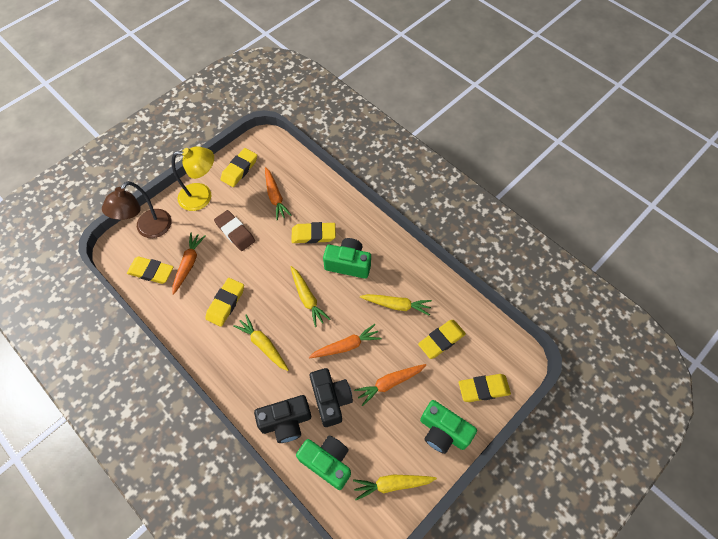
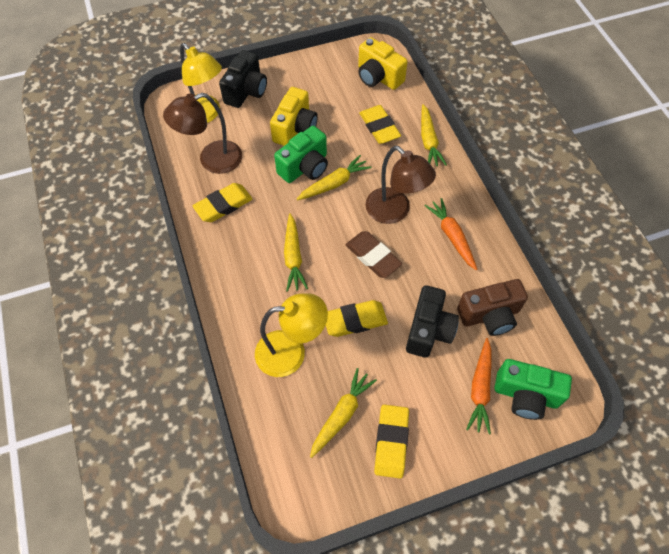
brown camera: none = 0 -> [457,279,528,336] = 1
brown lamp: [102,181,171,238] = 1 -> [163,93,242,174] [365,146,436,224] = 2
green camera: [296,436,351,490] [323,238,371,279] [420,400,477,454] = 3 -> [274,126,328,183] [494,359,572,420] = 2
orange carrot: [173,233,205,295] [265,167,292,220] [309,324,382,358] [354,364,426,406] = 4 -> [424,198,477,270] [466,338,492,435] = 2
yellow camera: none = 0 -> [270,87,318,146] [358,37,408,90] = 2
yellow eraser: [127,256,173,284] [205,278,244,327] [221,148,257,187] [292,222,336,244] [418,320,466,359] [459,374,511,402] = 6 -> [192,183,252,222] [326,300,388,337] [359,105,401,144] [374,404,409,479] = 4
yellow lamp: [171,146,214,211] = 1 -> [180,43,222,123] [255,293,328,377] = 2

